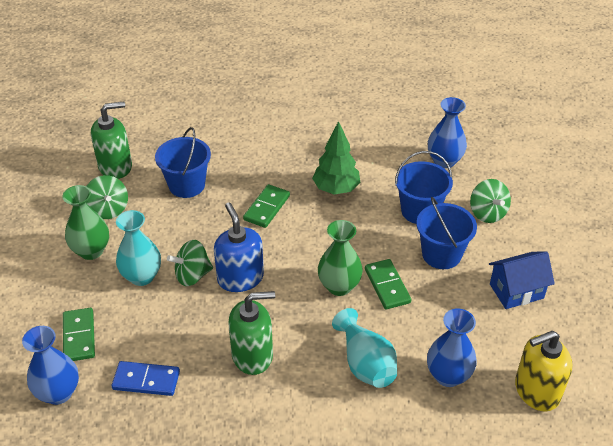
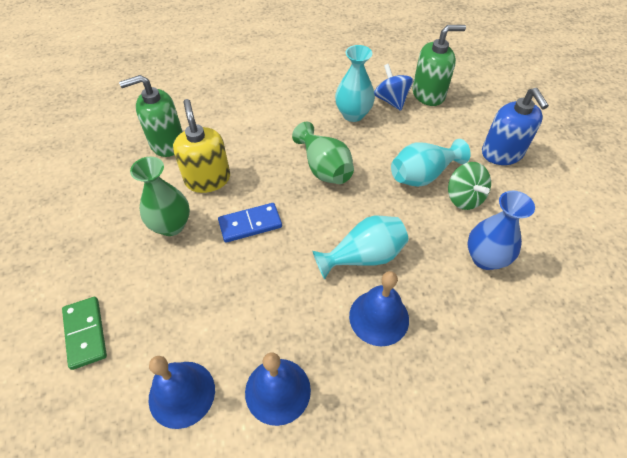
blue bell: none = 0 -> [149,356,215,429] [245,352,311,426] [349,271,409,347] = 3
blue bucket: [155,127,211,198] [395,151,453,224] [416,197,477,269] = 3 -> none = 0
blue house: [489,251,555,309] = 1 -> none = 0
blue spinning top: none = 0 -> [374,64,413,111] = 1
blue vase: [22,326,79,405] [427,308,477,387] [428,97,467,168] = 3 -> [467,191,535,270] = 1
green domino: [63,308,95,361] [243,184,290,228] [365,259,411,310] = 3 -> [62,297,107,370] = 1
green spinning top: [86,175,128,219] [167,240,213,286] [470,179,511,223] = 3 -> [448,162,491,210] = 1
green tree: [312,121,360,194] = 1 -> none = 0
turquoise vase: [116,210,161,286] [332,308,397,388] = 2 -> [312,216,409,279] [335,45,375,122] [391,139,471,187] = 3

